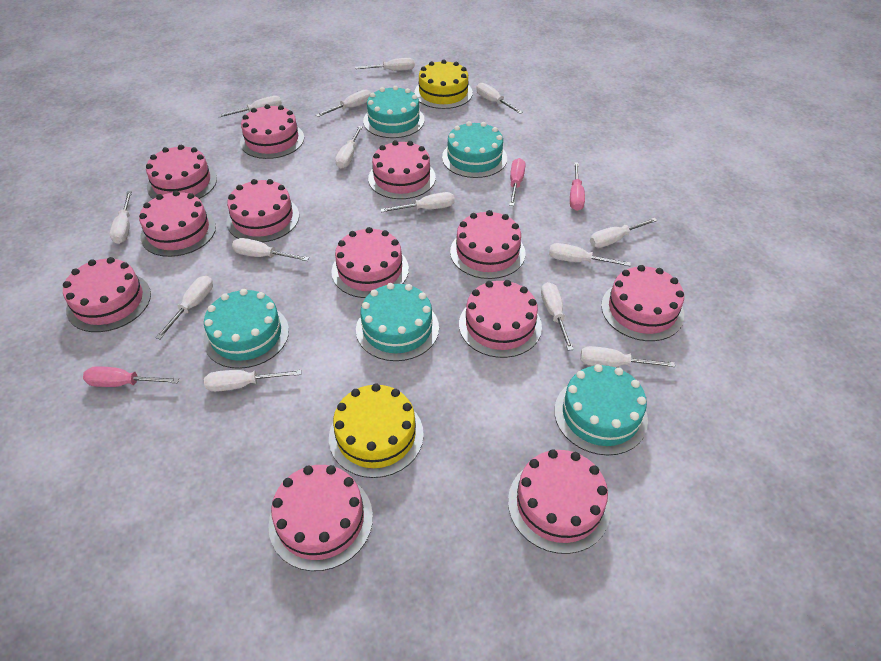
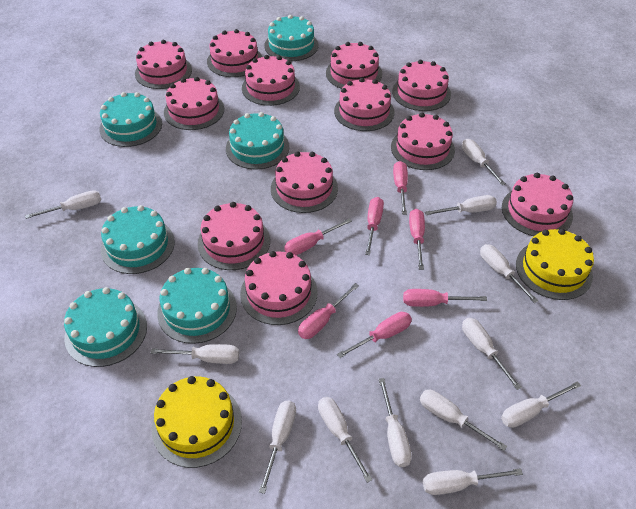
pink screwdriver: [83,366,179,387] [509,158,526,206] [570,162,585,211] = 3 -> [284,218,352,255] [298,283,359,339] [337,312,412,358] [365,197,384,255] [393,161,408,215] [403,289,487,307] [409,209,425,270] = 7
turquoise cake: [203,289,289,369] [356,283,439,361] [363,86,425,138] [442,121,507,178] [554,364,648,455] = 5 -> [64,287,147,367] [99,92,162,147] [101,205,175,274] [157,268,237,344] [226,112,289,170] [264,15,319,61] = 6
white screwdriver: [109,191,132,244] [155,276,213,339] [204,370,301,392] [218,96,282,117] [232,238,309,261] [316,90,371,117] [335,126,363,169] [355,58,415,71] [380,192,455,212] [476,83,523,114] [541,282,574,351] [549,243,631,266] [580,346,675,367] [590,218,658,248] = 14 -> [25,190,101,219] [151,344,239,364] [259,401,296,494] [318,397,373,483] [379,378,412,467] [420,390,507,451] [423,468,523,495] [425,195,497,215] [462,139,506,185] [462,318,522,390] [480,244,538,303] [501,381,581,428] = 12

